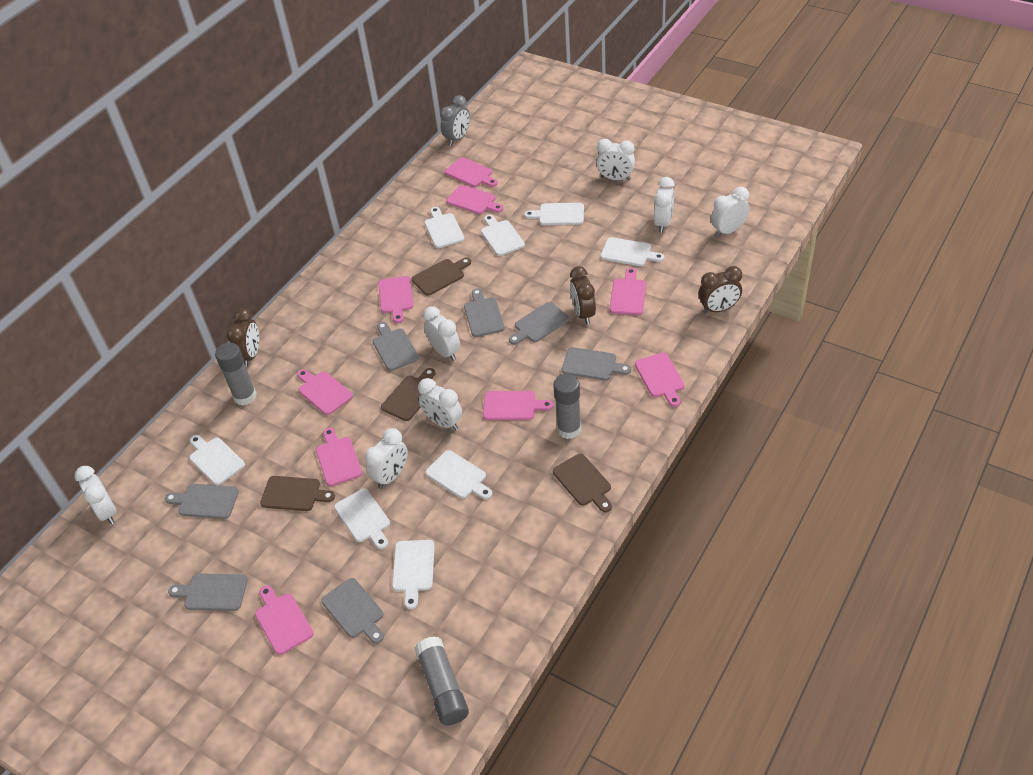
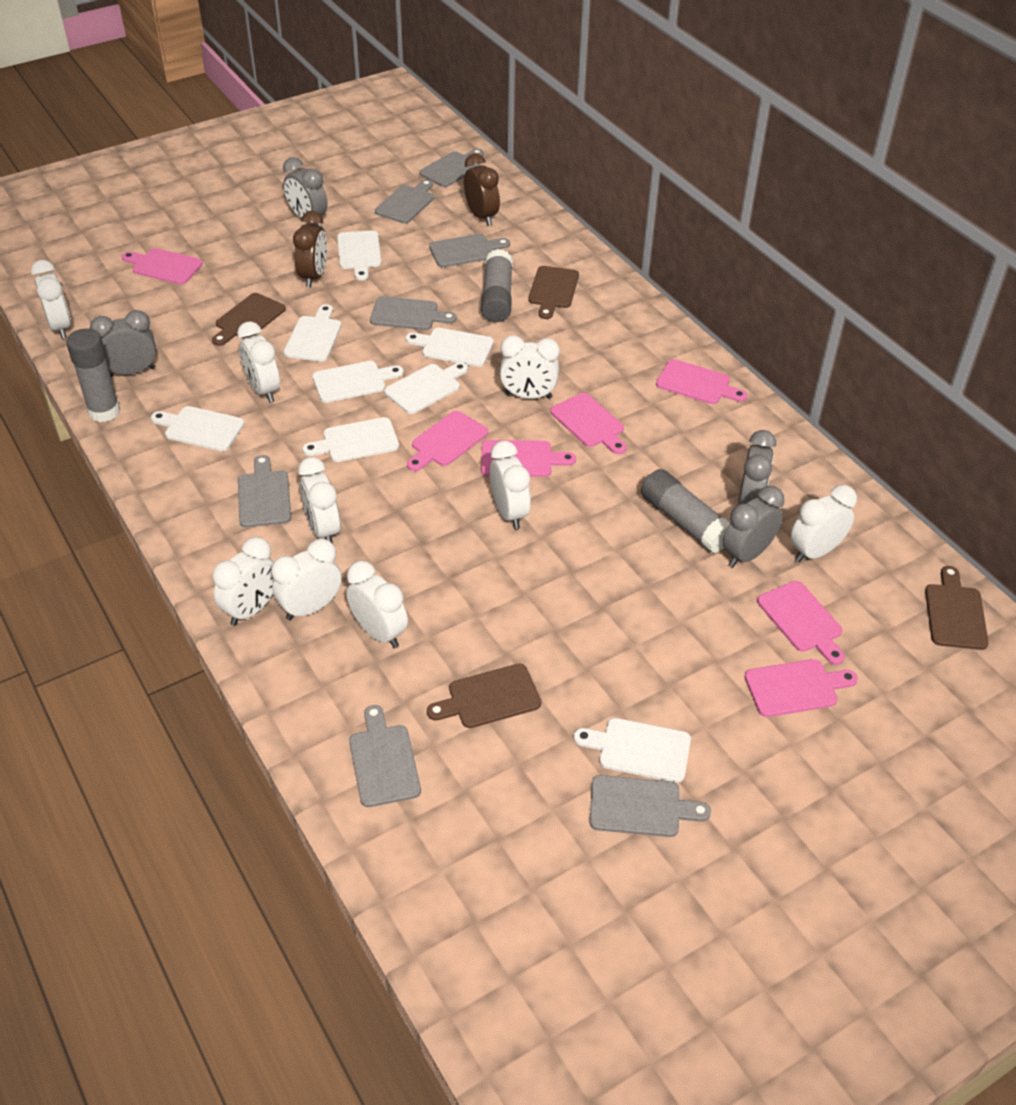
brown clock: [227,308,259,367] [570,266,596,324] [699,266,742,314] = 3 -> [293,211,327,288] [464,153,500,226] = 2
grey clock: [440,95,470,146] = 1 -> [90,310,156,377] [283,157,328,226] [723,486,784,567] [738,430,776,504] = 4
pink cutting board: [255,586,314,655] [297,369,353,415] [316,428,362,486] [378,276,414,323] [445,157,498,187] [446,185,503,214] [483,391,553,420] [609,268,646,315] [635,353,685,407] = 9 -> [122,248,203,284] [407,411,488,471] [481,440,576,477] [550,393,627,454] [656,359,747,404] [745,659,858,717] [757,581,845,665] = 7
white clock: [74,466,116,525] [365,428,408,489] [418,378,462,430] [423,306,460,361] [597,139,635,180] [654,177,675,233] [711,187,750,237] = 7 -> [31,260,71,339] [212,537,274,626] [237,321,280,403] [271,539,342,620] [298,457,341,544] [346,561,408,648] [490,441,531,529] [500,335,560,399] [790,485,857,562] = 9

